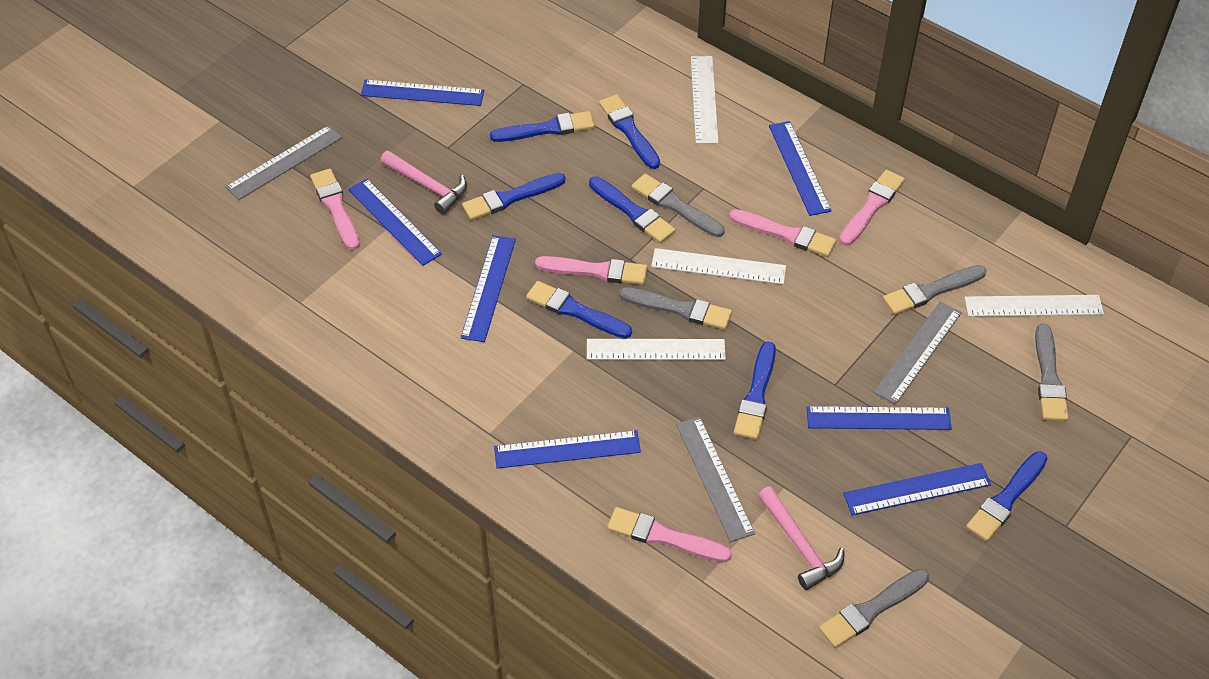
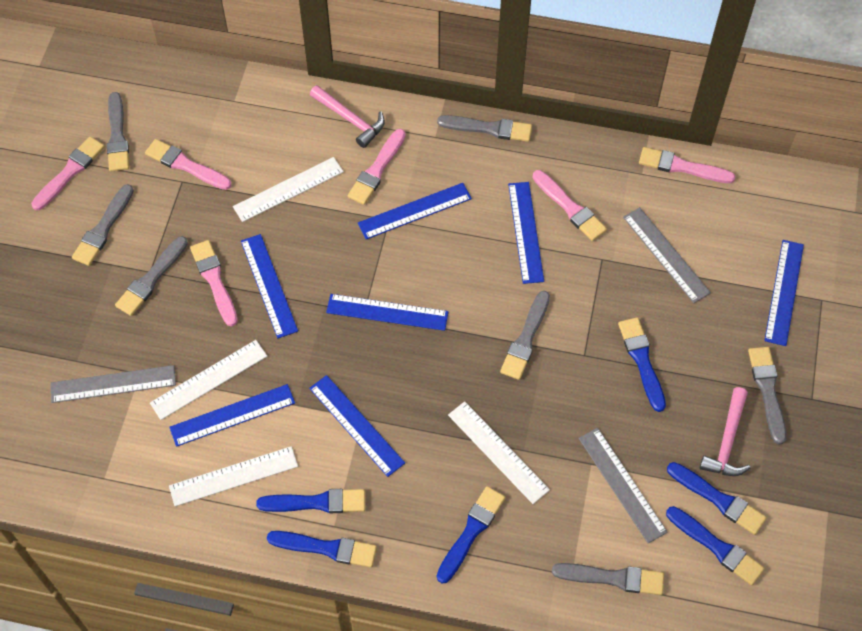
blue brush: [462,173,566,220] [490,111,595,142] [526,281,632,338] [589,176,676,243] [599,94,660,169] [734,342,776,440] [966,451,1048,542] = 7 -> [256,489,365,513] [267,531,377,568] [437,486,505,584] [618,317,666,412] [666,506,765,585] [667,462,767,535] = 6
grey brush: [619,287,732,330] [631,174,724,237] [819,569,929,648] [883,265,987,315] [1035,324,1068,421] = 5 -> [72,184,134,266] [107,92,129,171] [115,236,188,316] [437,115,532,142] [500,291,550,380] [552,563,664,595] [748,347,787,444] = 7
pink brush: [310,169,360,250] [535,256,647,285] [607,507,732,562] [729,209,836,257] [839,170,905,246] = 5 -> [31,136,105,210] [145,139,232,190] [190,240,238,327] [348,129,406,205] [533,170,607,241] [639,147,736,183] = 6

